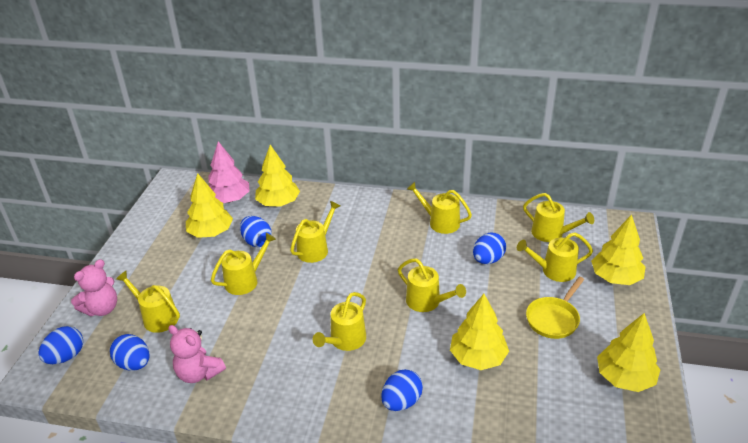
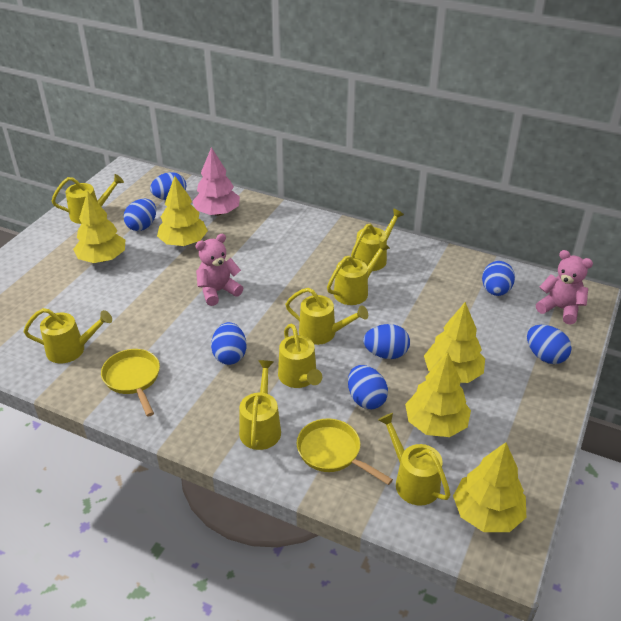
blue egg: [38,326,83,364] [110,334,150,371] [240,216,272,247] [381,369,423,411] [473,233,506,264] = 5 -> [123,199,156,231] [150,172,186,200] [211,322,246,365] [348,365,388,409] [363,324,410,359] [482,261,515,296] [527,325,572,364] = 7
yellow pan: [526,277,584,339] = 1 -> [101,349,160,417] [297,418,393,485] = 2

